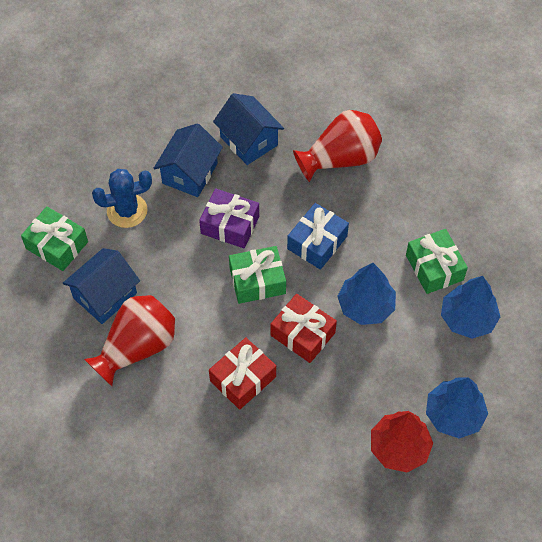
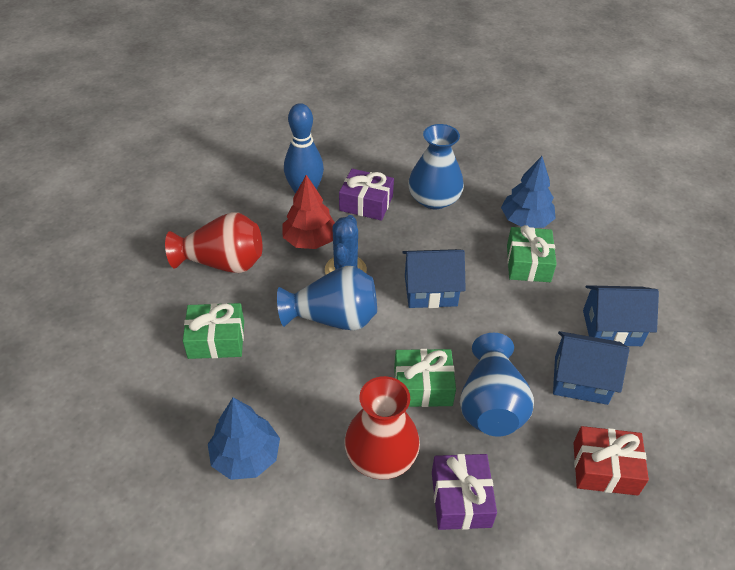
blue bowling pin: none = 0 -> [284,103,324,194] = 1
blue gift: [287,203,349,270] = 1 -> none = 0
blue tree: [337,263,396,325] [426,377,488,439] [441,276,500,339] = 3 -> [208,397,280,480] [501,156,556,228] = 2
blue vase: none = 0 -> [277,266,377,330] [408,124,464,209] [460,333,534,437] = 3
purple gift: [199,188,259,248] = 1 -> [339,169,394,221] [432,454,497,530] = 2
red gift: [209,337,276,410] [271,294,337,363] = 2 -> [573,426,649,496] = 1

